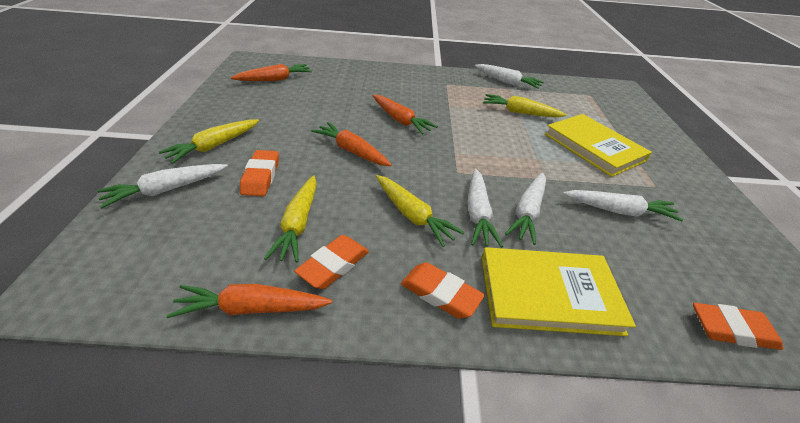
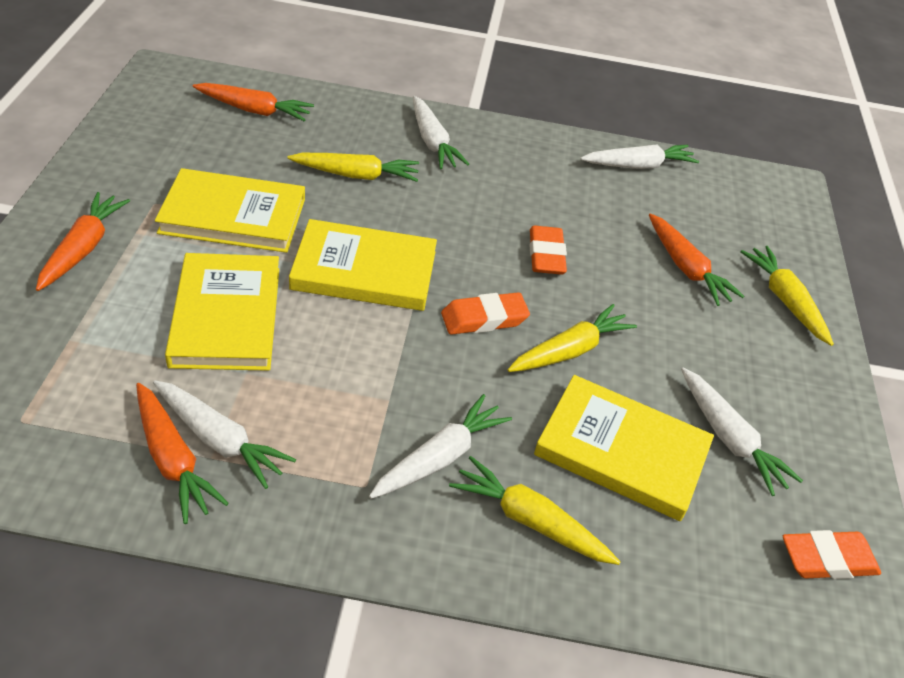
orange eraser: [240,150,279,196] [294,235,369,289] [401,262,485,318] [693,303,783,350] = 4 -> [441,292,530,335] [529,226,567,275] [783,530,881,579] = 3
yellow book: [482,247,636,336] [545,114,652,177] = 2 -> [155,168,305,253] [165,253,279,371] [289,219,437,311] [534,375,714,521] = 4

